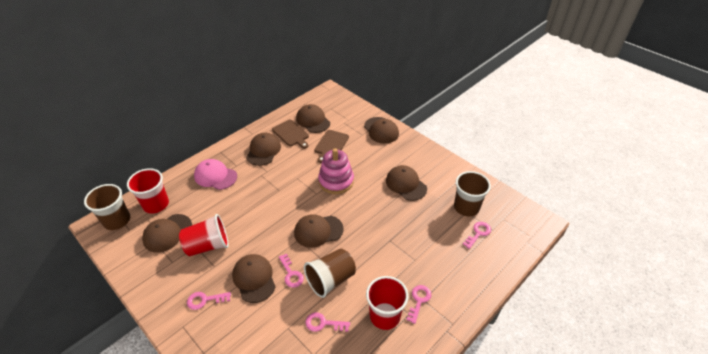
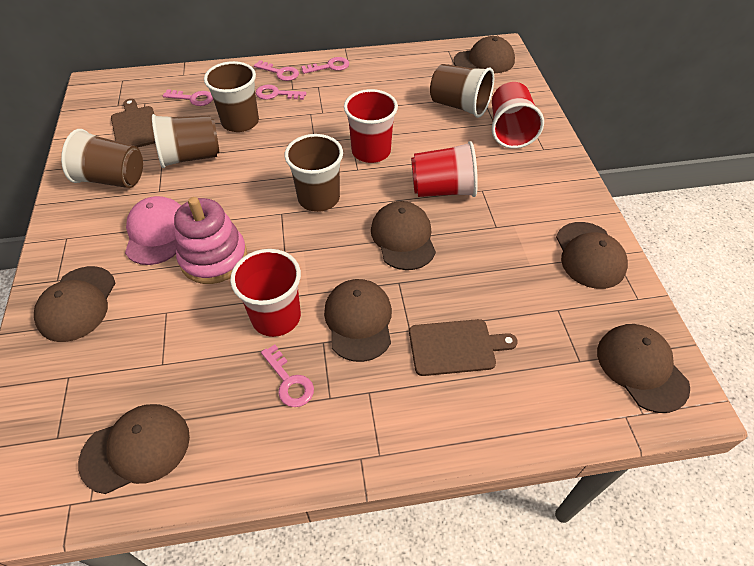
brown cup: [84,184,130,230] [304,249,356,298] [454,171,491,216] = 3 -> [61,129,143,188] [152,114,219,168] [204,61,259,132] [285,134,343,212] [430,64,494,118] = 5
red cup: [127,168,169,214] [179,214,229,256] [366,276,408,330] = 3 -> [230,249,301,337] [344,89,398,163] [411,141,478,197] [492,82,544,149] = 4

